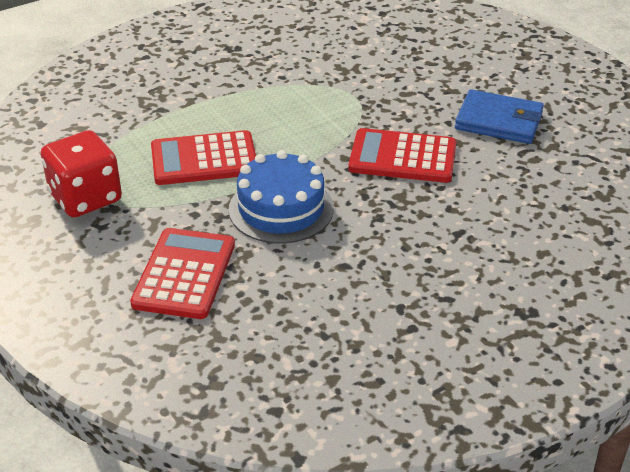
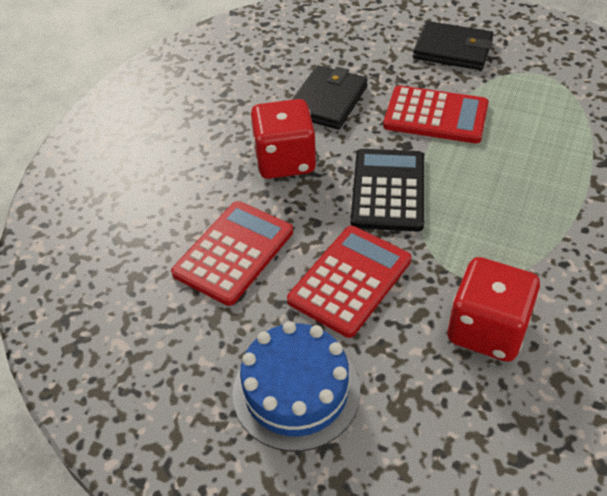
black calculator: none = 0 -> [351,149,424,232] = 1
black wallet: none = 0 -> [292,65,368,129] [413,21,494,70] = 2
blue wallet: [455,89,544,144] = 1 -> none = 0
red dice: [41,130,122,217] = 1 -> [250,99,317,179] [448,257,540,362] = 2

